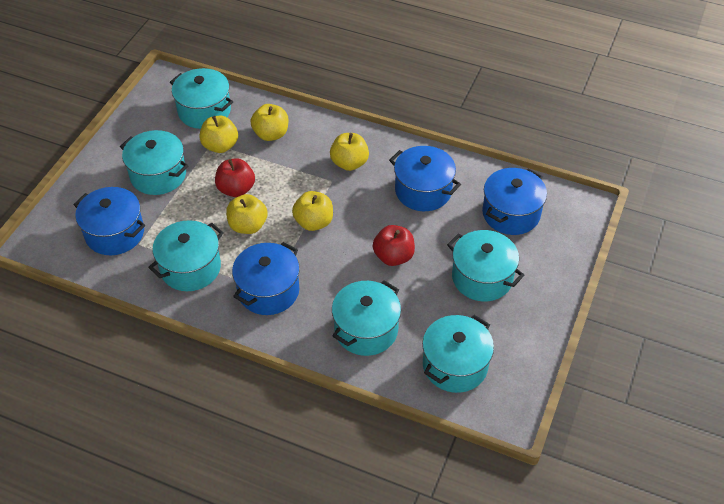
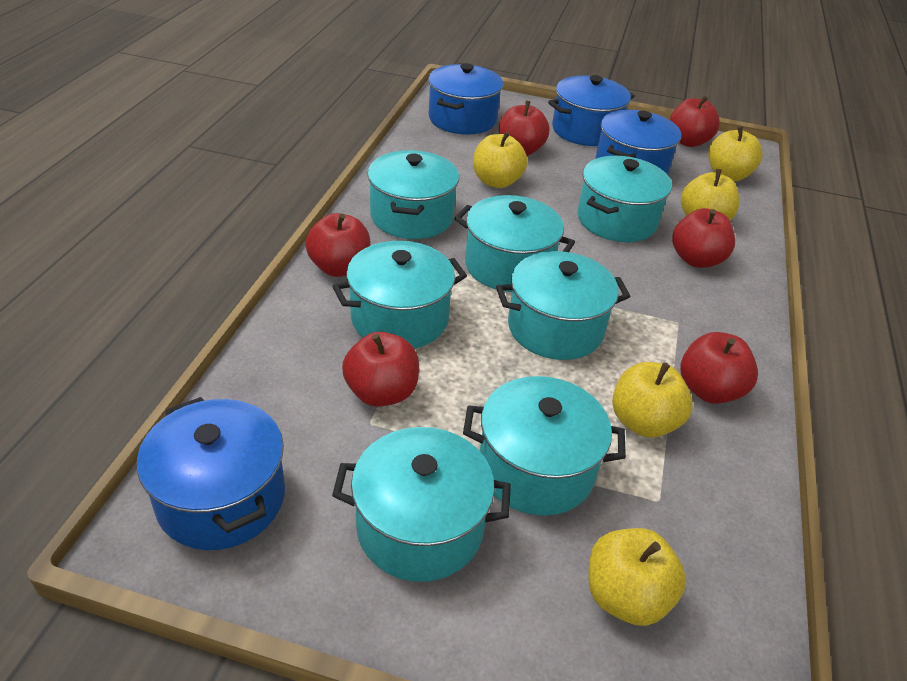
red apple: [215,158,255,197] [373,225,415,266] = 2 -> [305,213,370,277] [342,332,419,407] [499,101,550,156] [670,96,720,147] [672,208,735,268] [680,332,758,404] = 6
turquoise pot: [120,130,188,195] [148,220,224,291] [170,68,233,129] [332,280,401,356] [422,315,494,393] [447,230,524,301] = 6 -> [332,241,467,348] [332,427,511,582] [367,150,459,239] [454,195,575,292] [463,376,626,516] [496,251,630,360] [577,156,672,242] = 7

